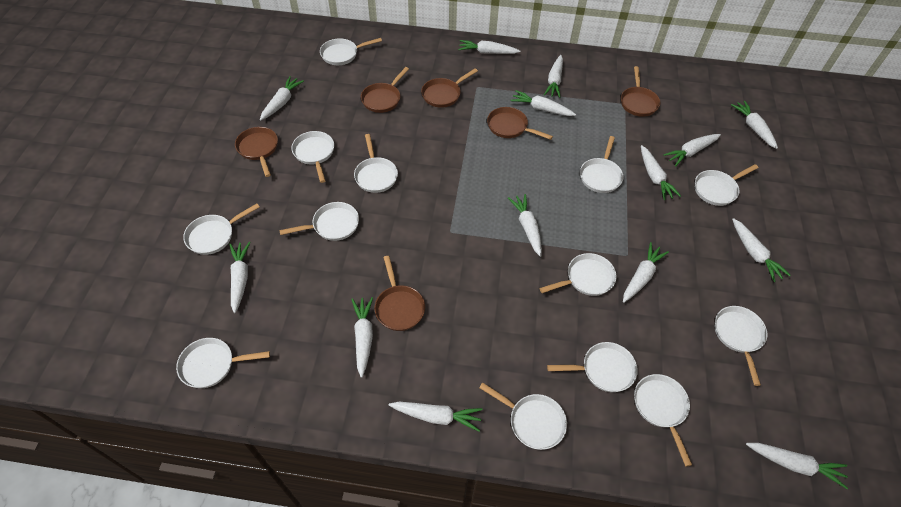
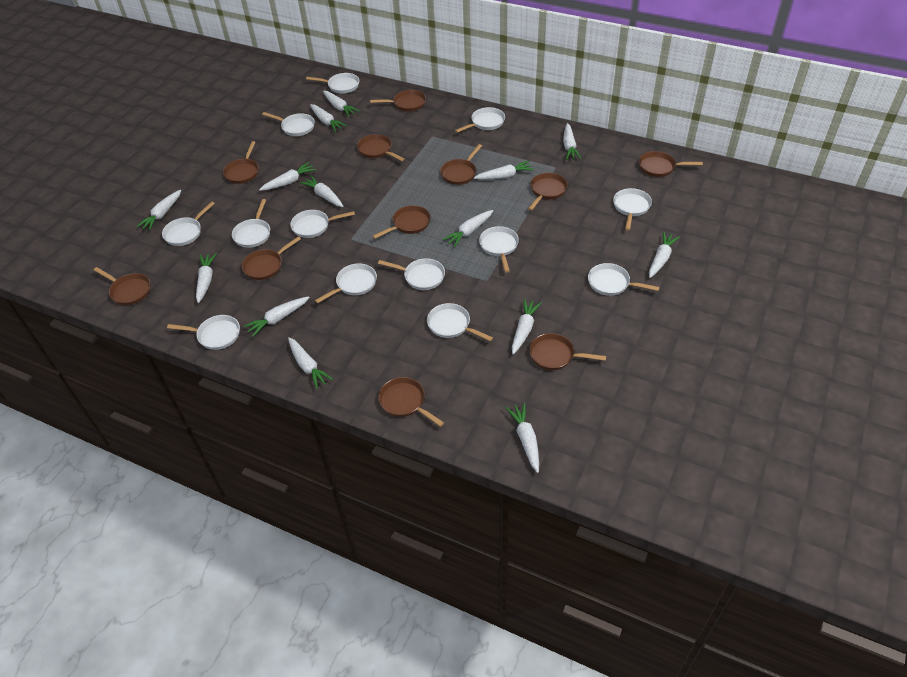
brown pan: [235,127,278,177] [361,67,409,113] [374,256,425,331] [421,68,478,108] [487,107,553,140] [621,66,660,117] = 6 -> [94,267,150,305] [223,141,259,184] [241,236,301,280] [357,134,405,161] [370,90,426,112] [373,205,431,239] [378,377,444,427] [440,144,482,185] [528,173,568,211] [529,333,606,370] [639,151,703,177] = 11

